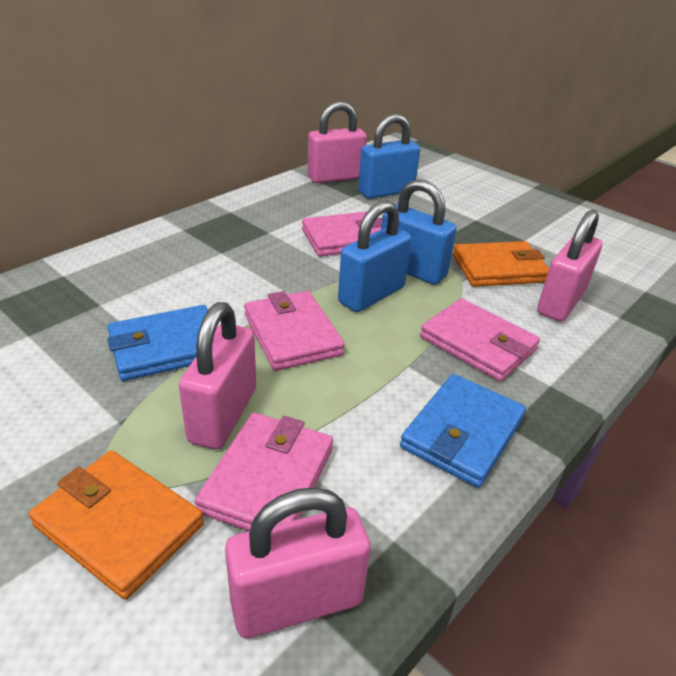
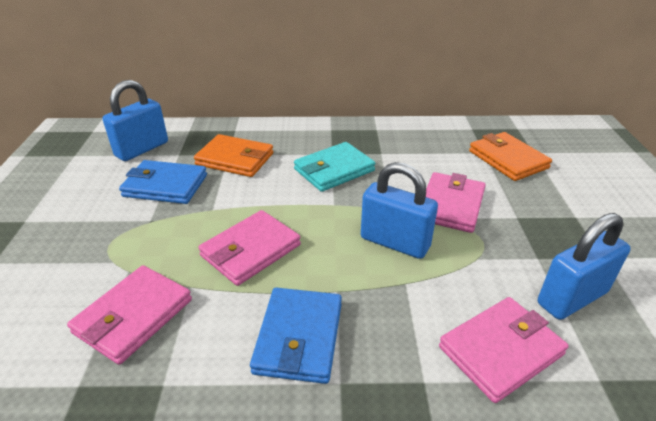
pink padlock: [179,302,256,449] [225,487,371,638] [308,101,367,183] [537,210,602,322] = 4 -> none = 0
turquoise wallet: none = 0 -> [294,142,375,192] = 1

